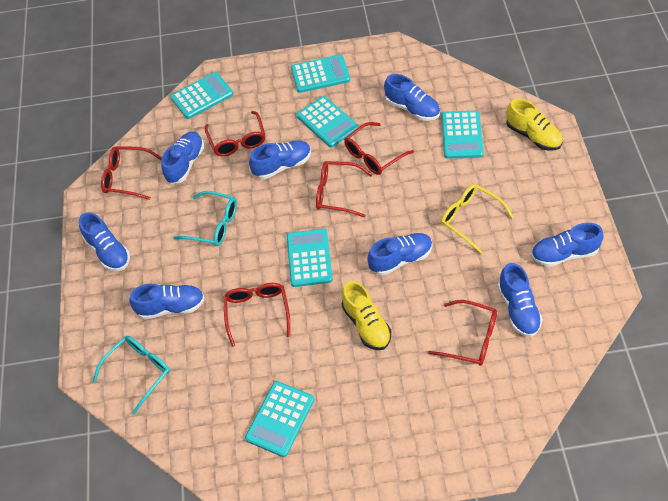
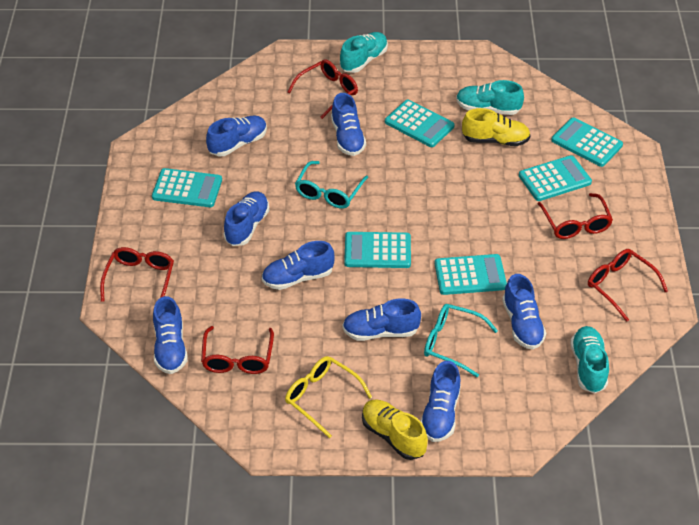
red glasses: [101,146,162,200] [205,111,265,156] [223,283,290,347] [316,161,373,217] [344,122,414,175] [428,300,497,366] = 6 -> [100,247,174,302] [201,326,274,374] [287,59,358,119] [538,193,613,239] [588,249,668,322] = 5
turquoise shoe: none = 0 -> [340,32,388,73] [456,80,524,115] [570,326,609,394] = 3

